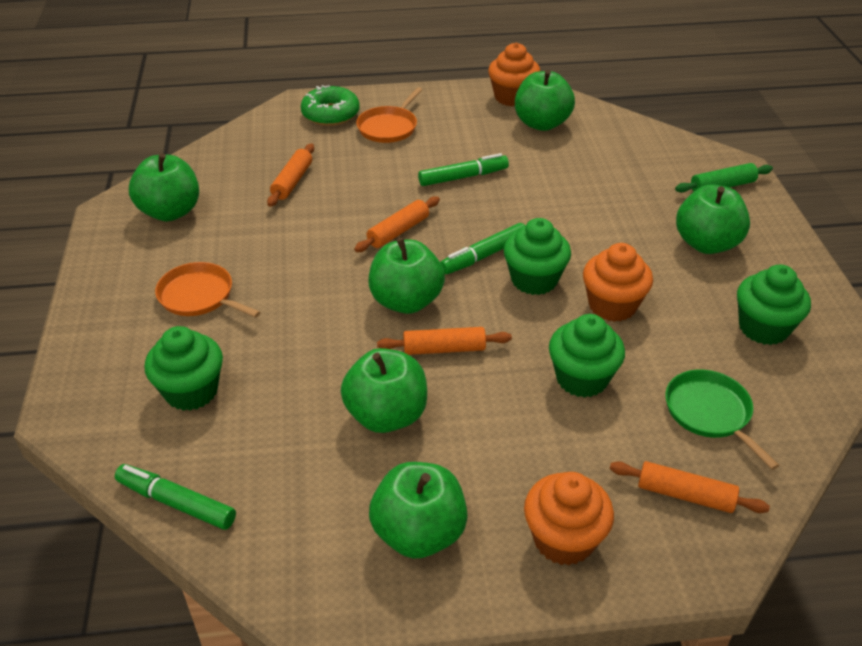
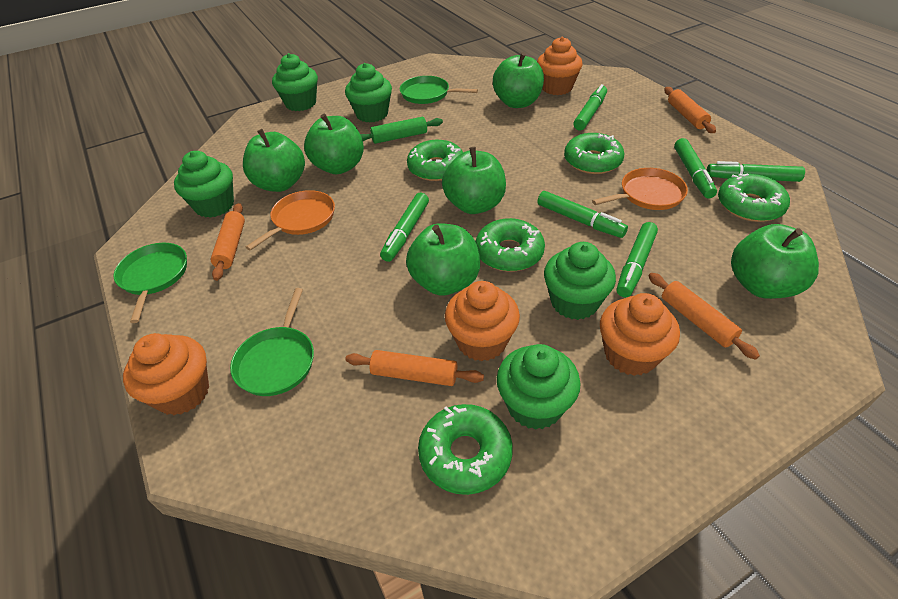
green cupcake: [145,326,223,411] [504,218,571,295] [549,314,625,398] [737,265,811,345] = 4 -> [174,151,234,218] [272,53,318,111] [345,63,392,122] [497,344,581,430] [544,242,616,320] = 5
green donut: [301,85,360,126] = 1 -> [407,140,463,181] [418,404,513,495] [475,218,545,272] [564,133,624,174] [718,173,790,222] = 5
green marker: [115,464,236,530] [418,153,509,186] [440,223,525,274] = 3 -> [380,193,429,262] [537,191,628,238] [573,84,607,130] [617,222,658,298] [674,138,717,199] [707,161,805,182] = 6
green pan: [665,370,780,470] = 1 -> [113,243,187,323] [230,288,314,396] [400,76,478,104] = 3
orange cupcake: [488,43,540,106] [524,472,614,565] [583,243,653,322] = 3 -> [123,333,209,415] [445,281,520,361] [537,37,582,95] [600,293,680,376] = 4

